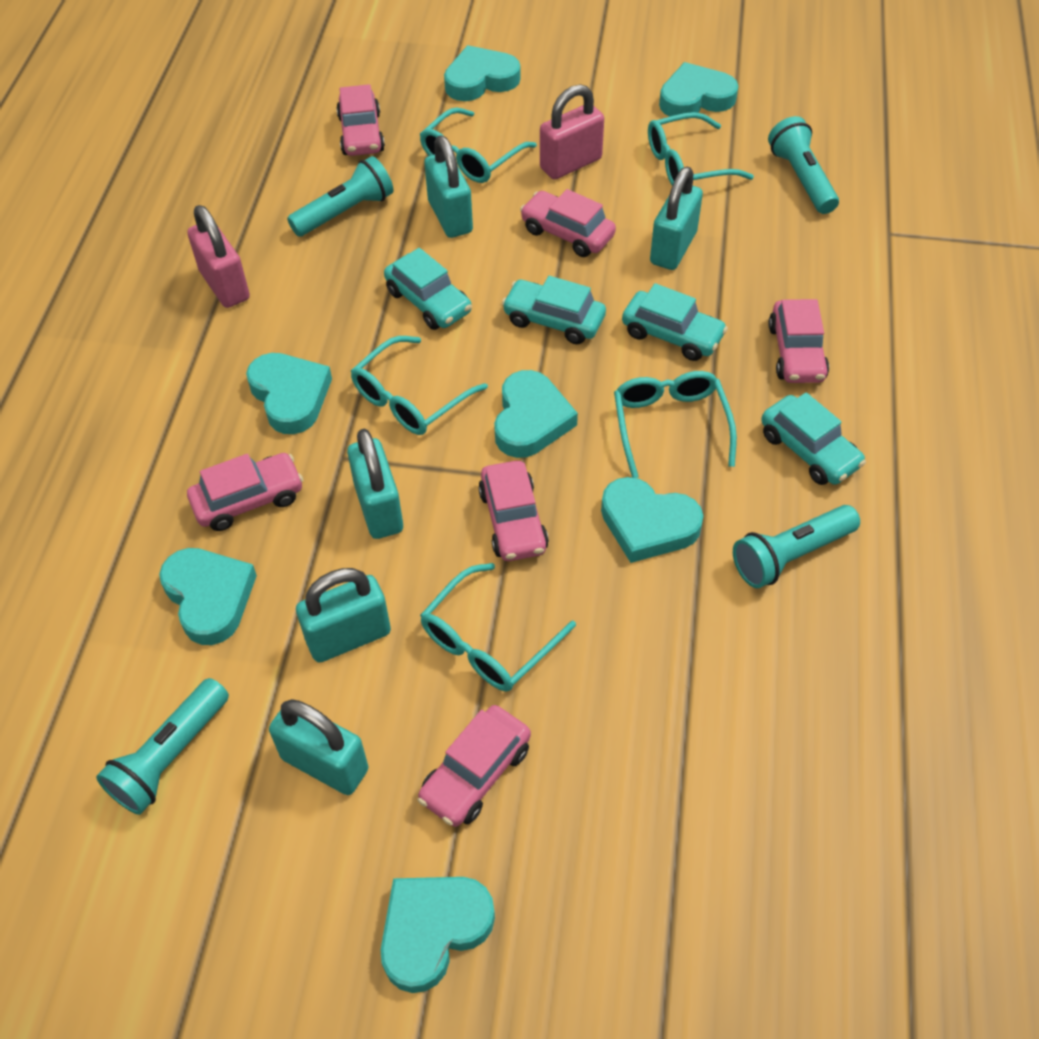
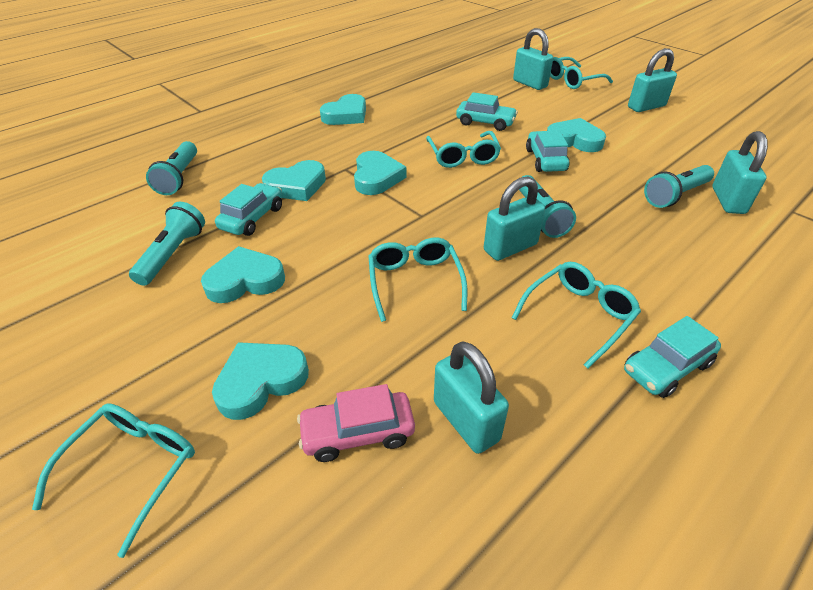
pink car: [187,453,303,531] [336,84,385,156] [417,705,531,827] [478,461,549,561] [520,189,616,257] [768,299,829,383] = 6 -> [297,384,415,462] = 1
pink padlock: [187,205,250,308] [540,84,604,180] = 2 -> none = 0
turquoise heart: [159,548,257,645] [246,353,332,434] [381,877,495,993] [444,45,521,101] [494,370,578,458] [601,477,703,563] [659,62,738,117] = 7 -> [201,246,285,303] [212,342,309,420] [262,160,326,201] [320,94,366,125] [354,151,406,195] [547,118,606,152] = 6

